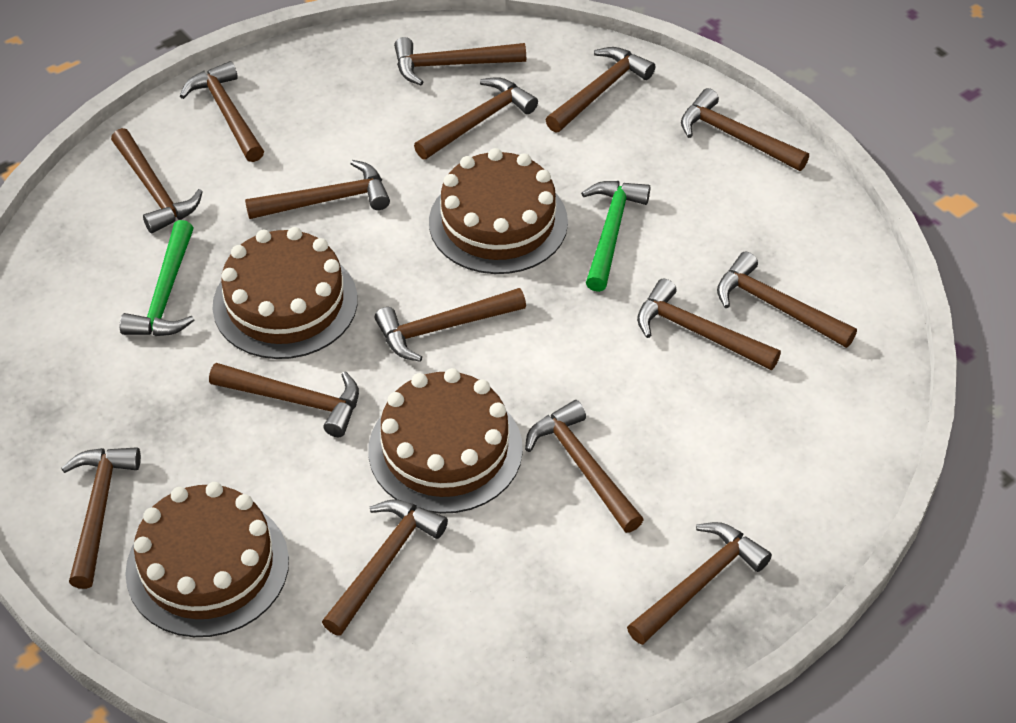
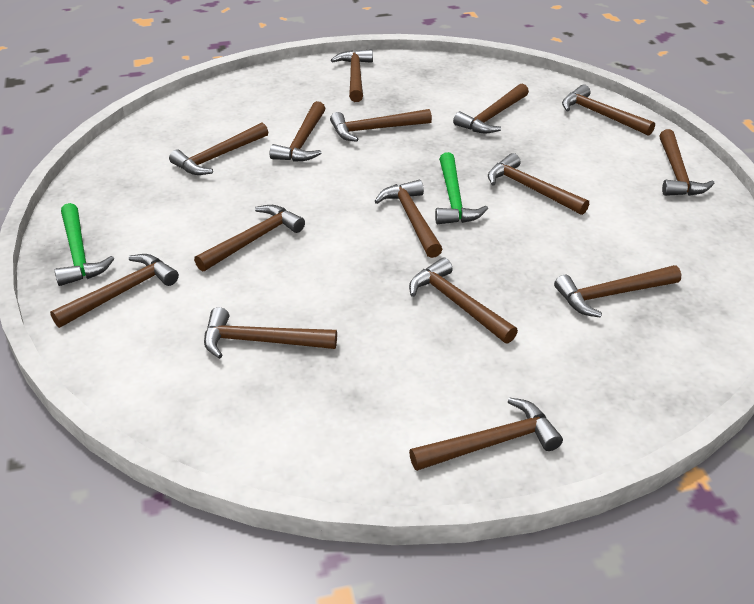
brown cake: [125,482,289,637] [213,227,357,359] [368,368,523,514] [429,148,568,274] = 4 -> none = 0

